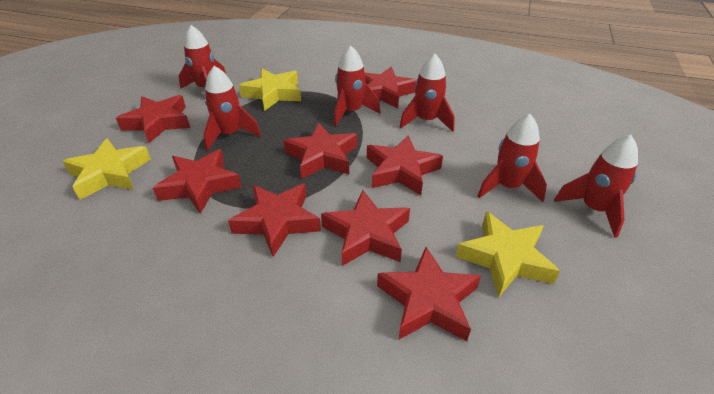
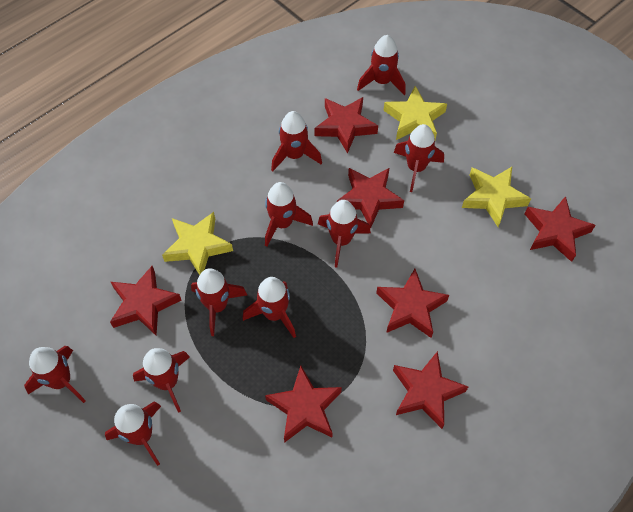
red rocket: [178,25,227,89] [204,66,261,151] [334,45,381,126] [399,54,455,132] [477,114,547,202] [554,135,638,238] = 6 -> [24,346,86,403] [105,401,161,466] [133,348,190,413] [191,268,247,336] [243,277,296,338] [265,182,313,247] [271,111,322,171] [318,200,371,267] [357,35,406,95] [394,124,444,192] = 10
red star: [116,95,190,143] [153,149,242,214] [228,184,321,257] [283,123,357,179] [321,190,410,266] [365,67,417,109] [367,135,443,195] [377,247,481,341] = 8 -> [110,266,182,336] [265,366,342,443] [314,97,378,154] [337,168,404,229] [376,269,449,338] [393,351,468,429] [525,196,596,262] = 7

